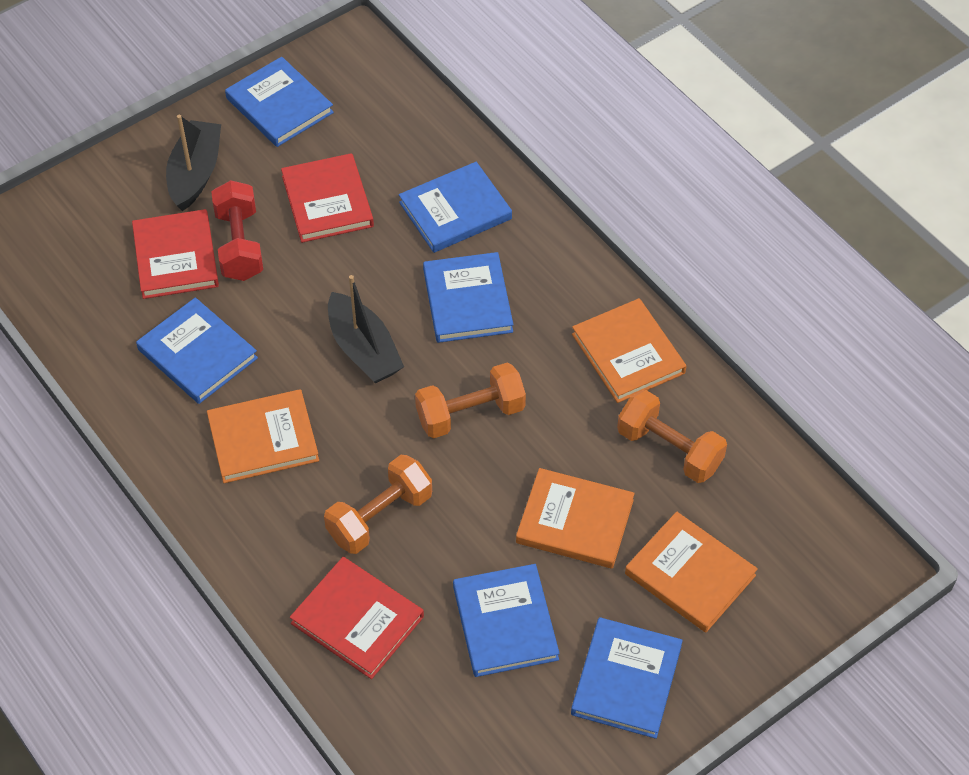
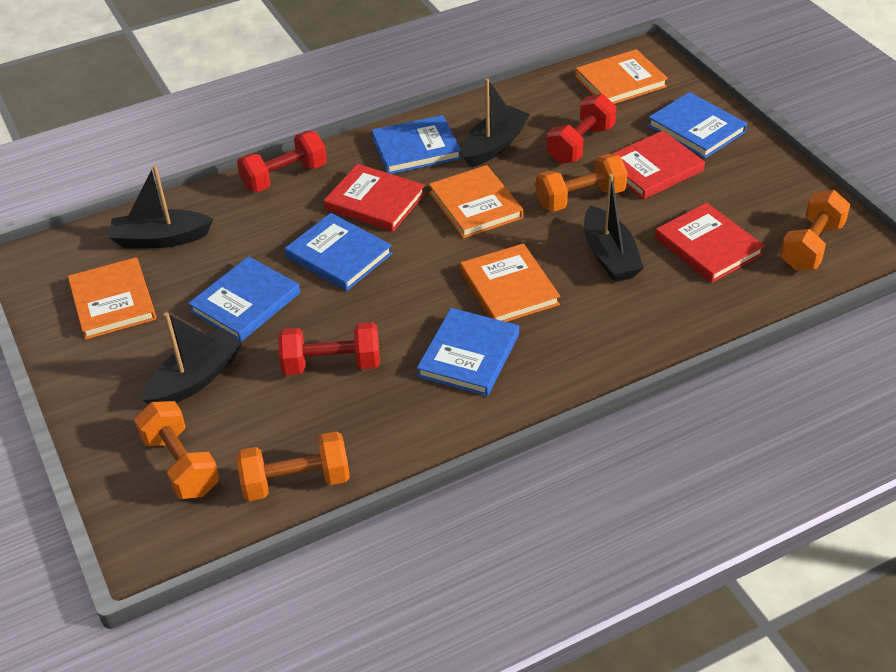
black boat: [166,115,221,211] [328,275,404,383] = 2 -> [109,165,213,248] [142,312,242,404] [462,78,530,168] [584,174,644,282] = 4
blue book: [136,297,258,404] [225,57,334,147] [399,162,512,253] [423,252,514,343] [453,564,560,677] [571,617,683,739] = 6 -> [188,256,300,342] [285,213,392,291] [371,115,461,174] [417,308,519,396] [648,92,747,159] = 5
orange dumbbell: [324,455,432,554] [415,363,526,438] [617,390,727,483] = 3 -> [134,401,220,499] [236,431,350,501] [536,154,628,212] [780,190,851,270] = 4
red dumbbell: [211,180,263,281] = 1 -> [237,131,327,192] [278,322,380,375] [546,94,616,164] = 3

